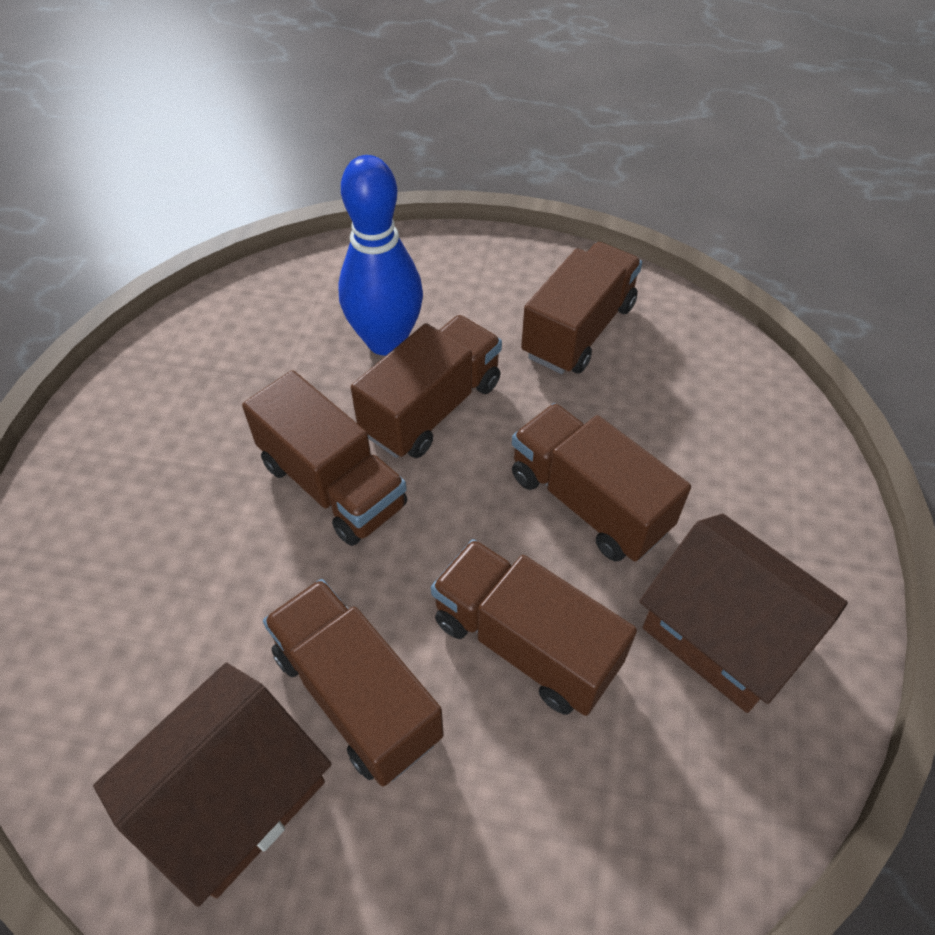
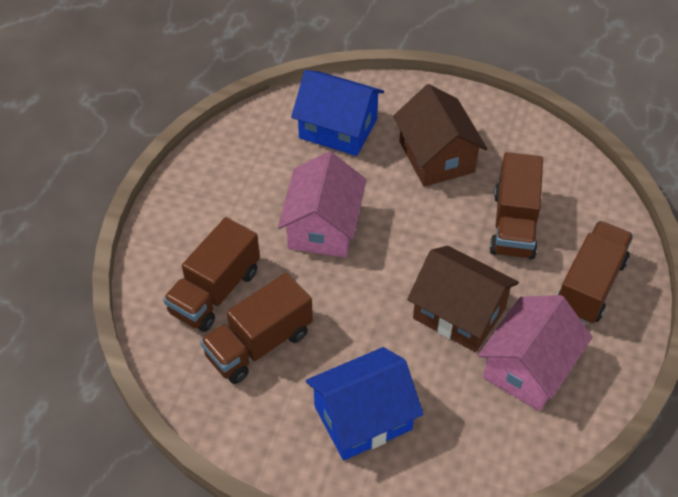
blue bowling pin: [338,155,423,355] = 1 -> none = 0
blue house: none = 0 -> [291,70,384,156] [306,347,424,460] = 2
brown truck: [242,370,407,546] [263,579,444,786] [351,315,502,458] [431,539,637,716] [512,403,691,561] [521,242,642,374] = 6 -> [163,217,260,332] [200,273,313,384] [489,152,543,259] [557,221,634,324] = 4
pink house: none = 0 -> [278,151,366,257] [478,295,593,411] = 2

